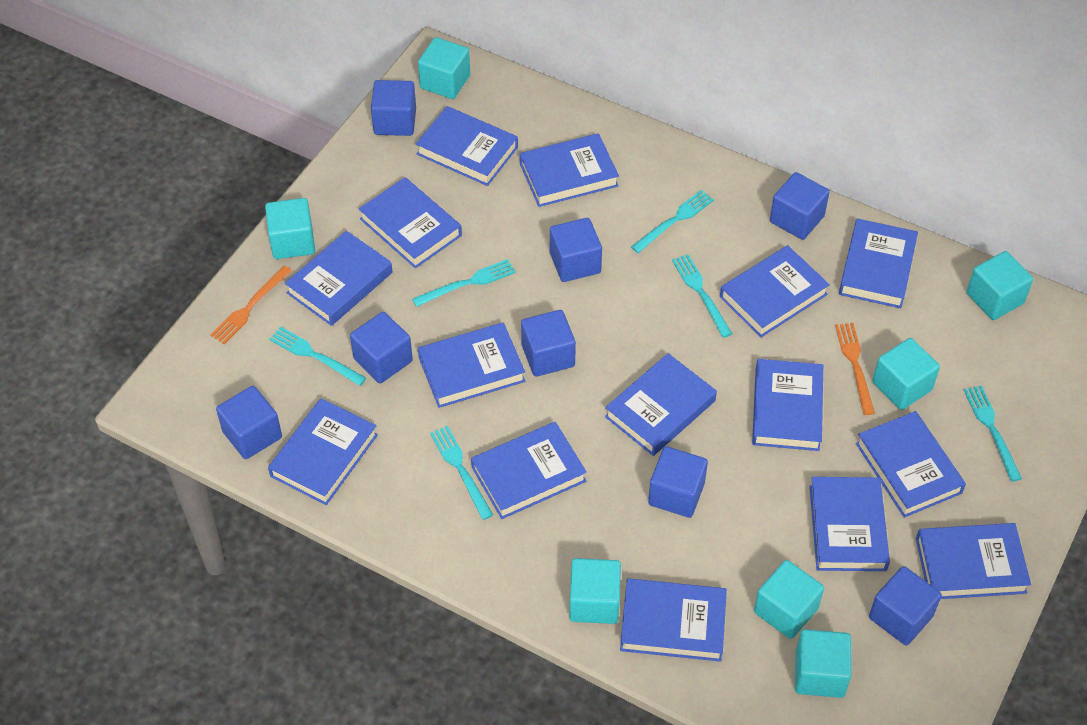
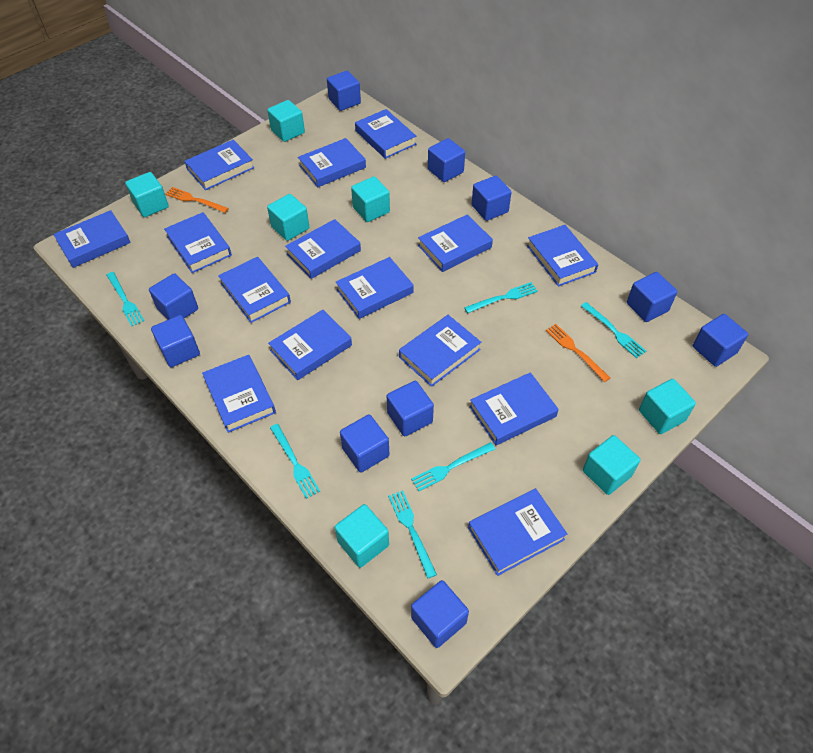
blue cube: [216,386,282,459] [350,312,413,383] [371,80,416,136] [521,310,576,377] [550,218,602,282] [648,446,708,518] [770,172,830,240] [869,566,942,645] = 8 -> [149,273,198,320] [151,315,200,367] [327,71,361,111] [340,414,389,473] [387,381,434,436] [411,580,469,648] [428,138,465,182] [472,176,512,221] [627,272,677,322] [693,314,748,367] = 10

